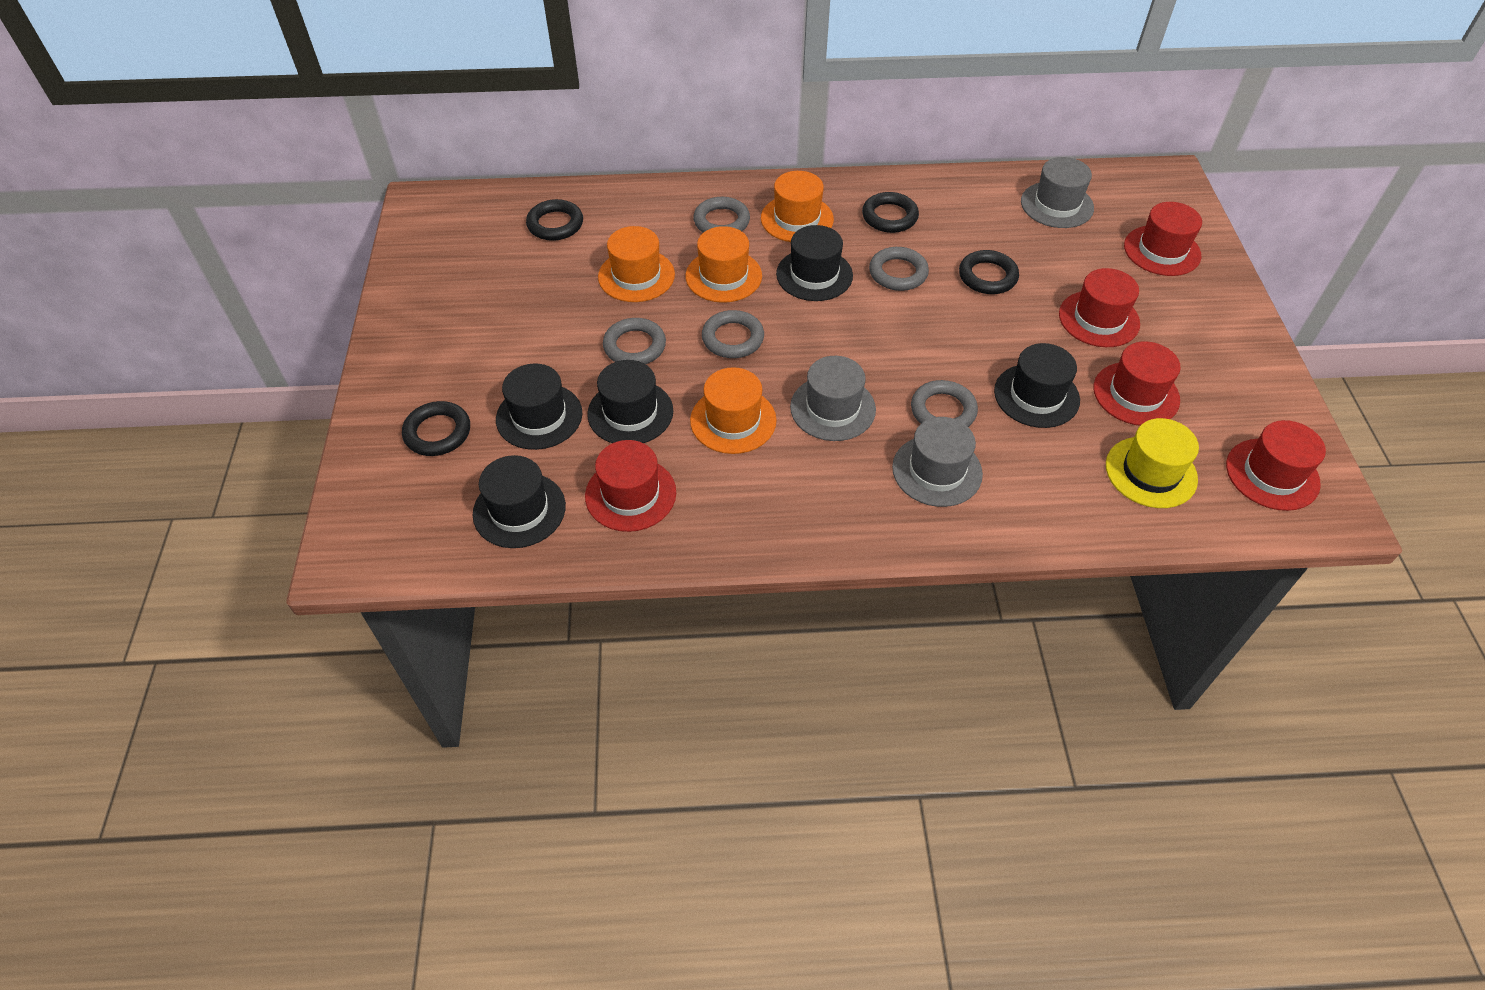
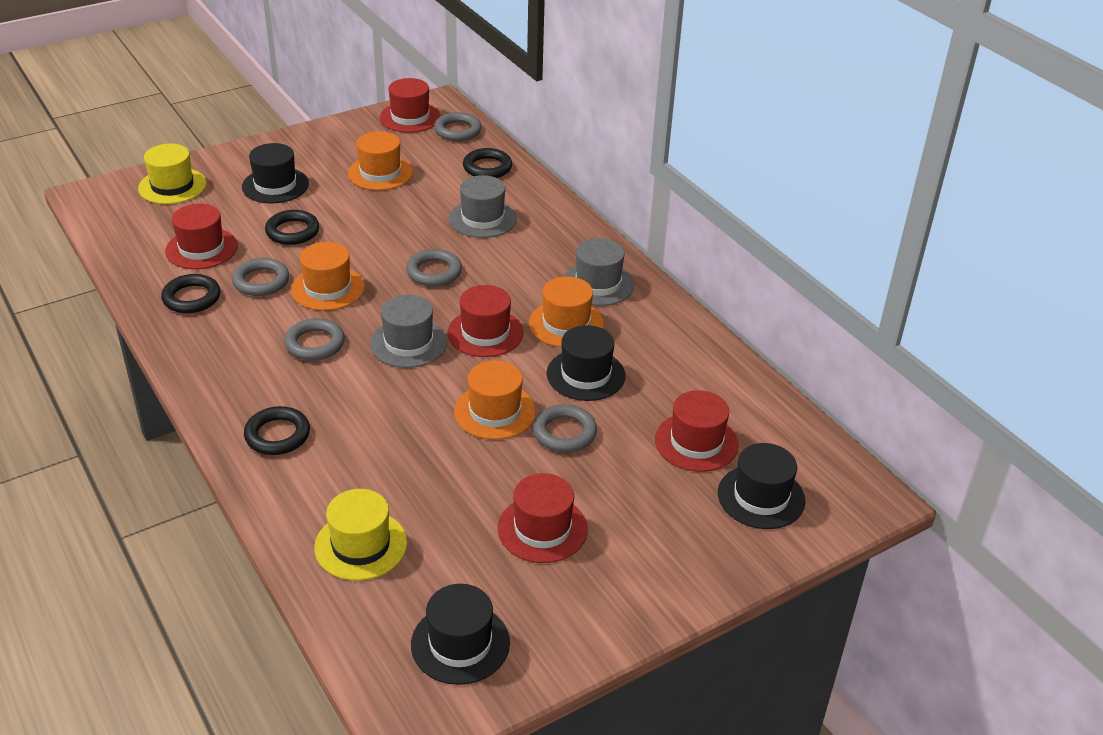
black hat: [473,455,566,548] [496,364,582,450] [587,360,673,443] [776,225,853,301] [994,343,1080,428] = 5 -> [242,143,309,203] [411,584,510,685] [547,325,626,401] [718,443,806,529] = 4
yellow hat: [1106,418,1199,508] = 1 -> [138,144,206,204] [314,489,407,581] = 2

